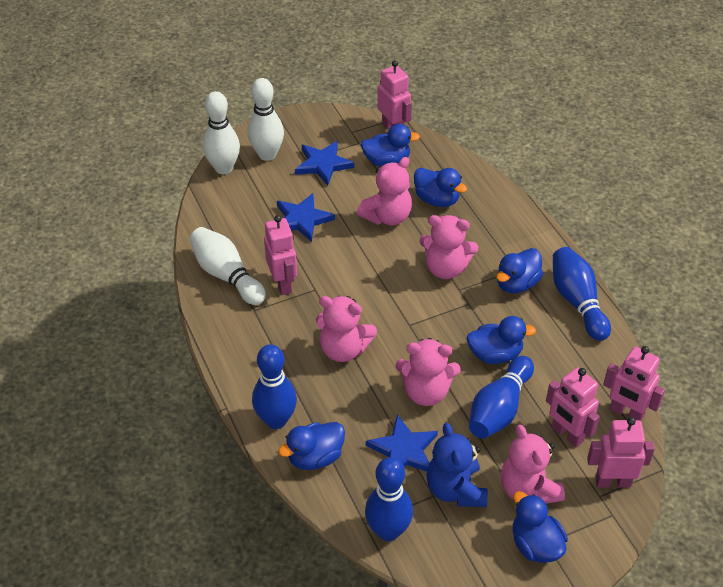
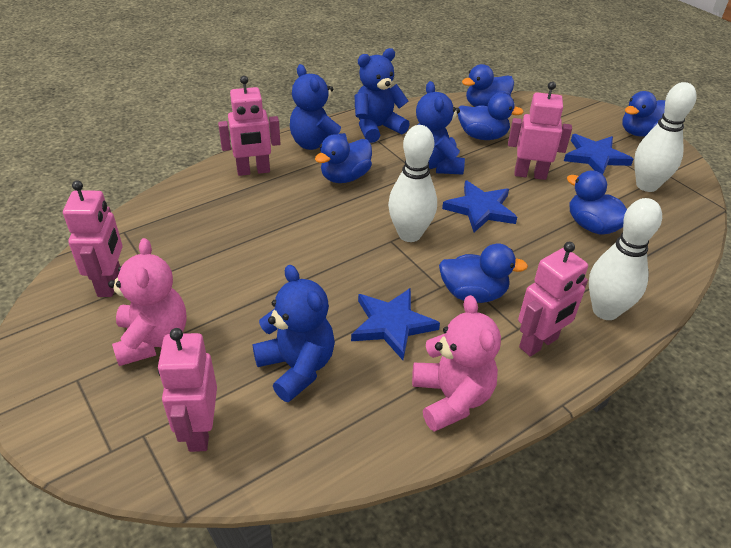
blue bowling pin: [252,344,297,429] [365,457,413,541] [469,356,534,439] [553,247,611,341] = 4 -> none = 0
blue teddy bear: [426,423,488,507] = 1 -> [253,265,335,402] [290,64,347,151] [354,48,410,143] [416,81,465,175] = 4
pink teddy bear: [316,296,377,362] [357,157,412,225] [396,338,461,406] [419,215,478,279] [501,425,565,504] = 5 -> [108,238,187,366] [412,295,501,432] = 2

